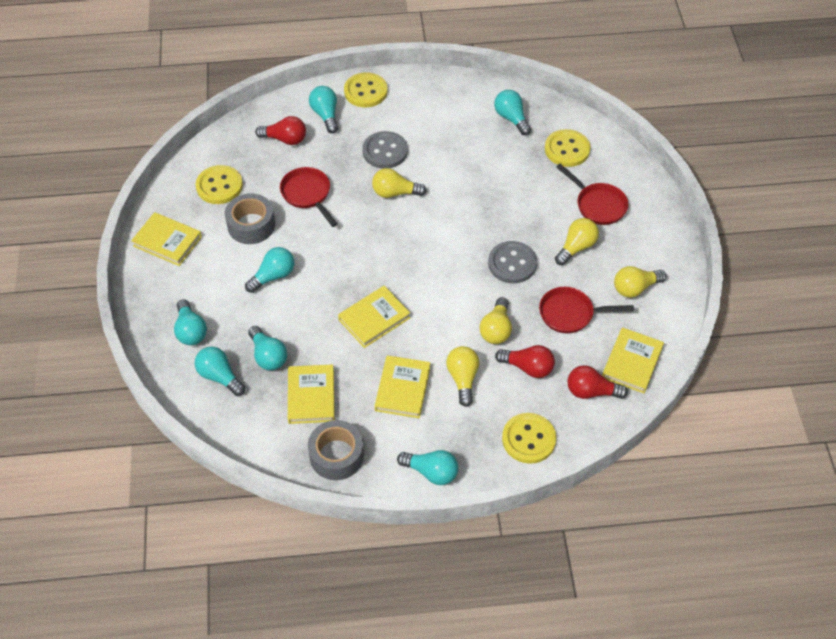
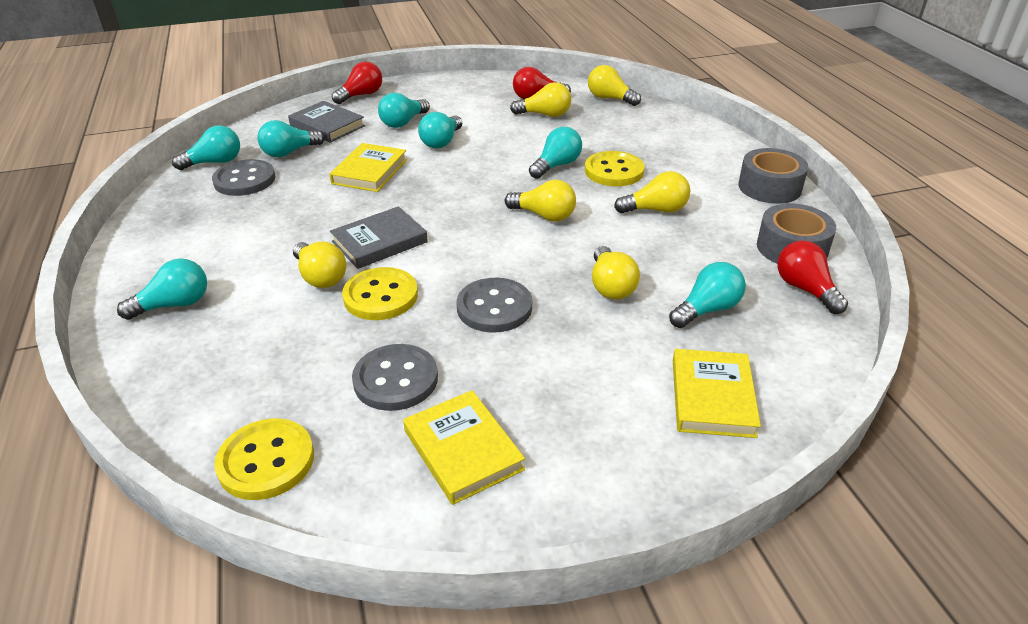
grey book: none = 0 -> [288,101,365,143] [330,206,428,269] = 2
grey button: [362,131,408,169] [488,241,537,283] = 2 -> [212,159,275,196] [352,344,438,411] [457,278,532,333] = 3
red pan: [280,167,338,227] [539,287,634,333] [556,164,629,225] = 3 -> none = 0
yellow book: [131,212,202,266] [288,364,335,424] [338,286,410,348] [375,355,430,418] [602,327,664,393] = 5 -> [330,143,407,192] [403,390,525,505] [673,349,761,438] = 3
yellow button: [196,165,243,204] [344,72,388,108] [502,413,556,464] [545,129,590,167] = 4 -> [214,418,314,500] [342,267,418,320] [585,151,645,186] = 3
yellow light bulb: [372,168,427,198] [446,346,479,407] [480,297,512,344] [555,218,599,265] [614,266,666,298] = 5 -> [293,242,346,288] [505,180,576,221] [510,82,571,117] [588,65,641,106] [592,246,640,299] [614,171,690,213] = 6

